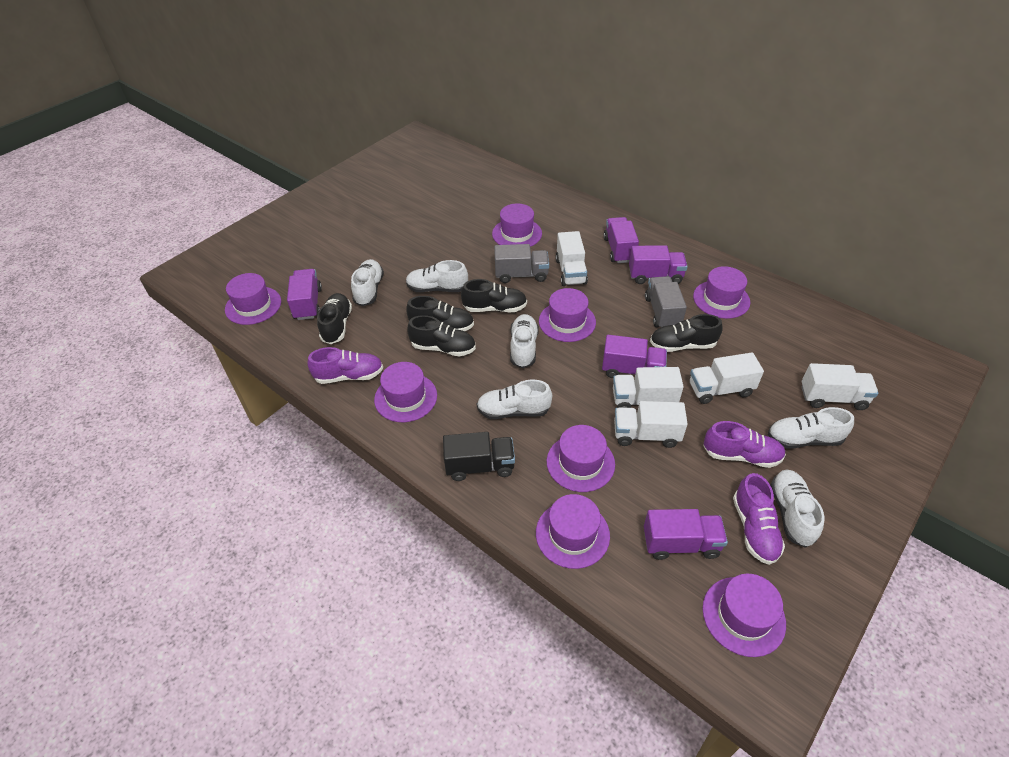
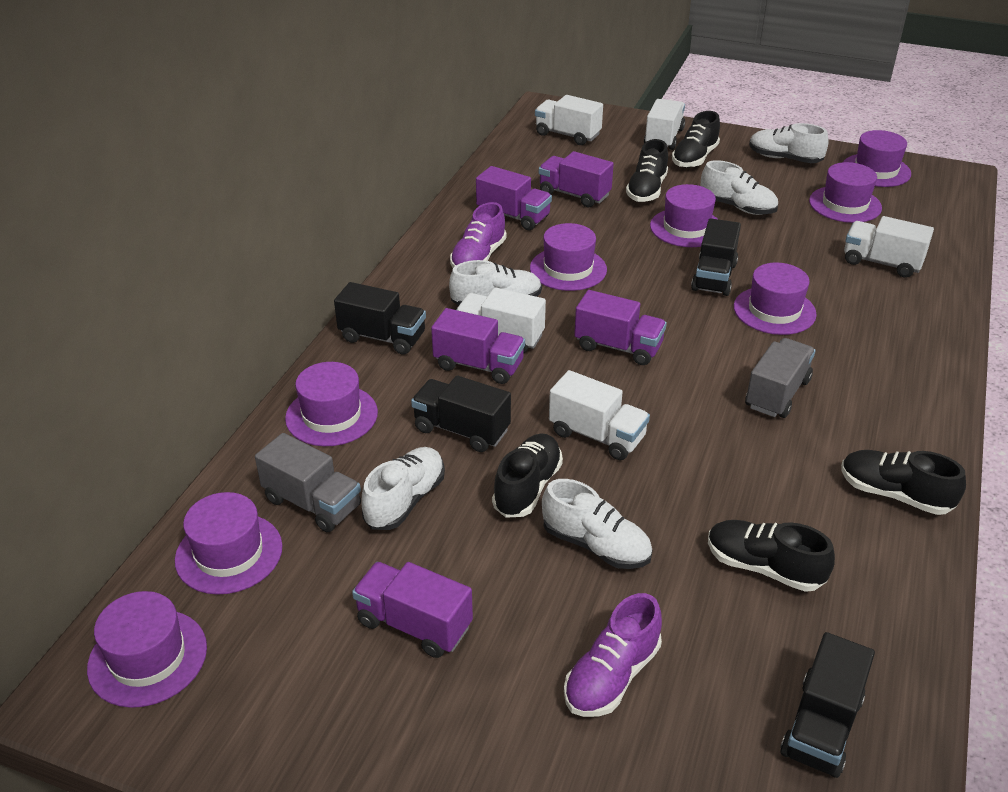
black truck: [443,432,515,481] = 1 -> [334,282,426,355] [411,376,511,452] [691,218,741,296] [780,632,875,778] = 4
purple shoe: [307,347,383,384] [703,421,786,468] [733,473,785,565] = 3 -> [450,202,507,268] [564,593,662,717] = 2
white shoe: [351,259,384,306] [406,260,468,292] [477,380,552,419] [510,314,539,368] [768,407,854,449] [770,469,825,548] = 6 -> [361,447,445,530] [449,260,542,306] [542,479,652,569] [701,160,778,215] [749,123,828,163] = 5

